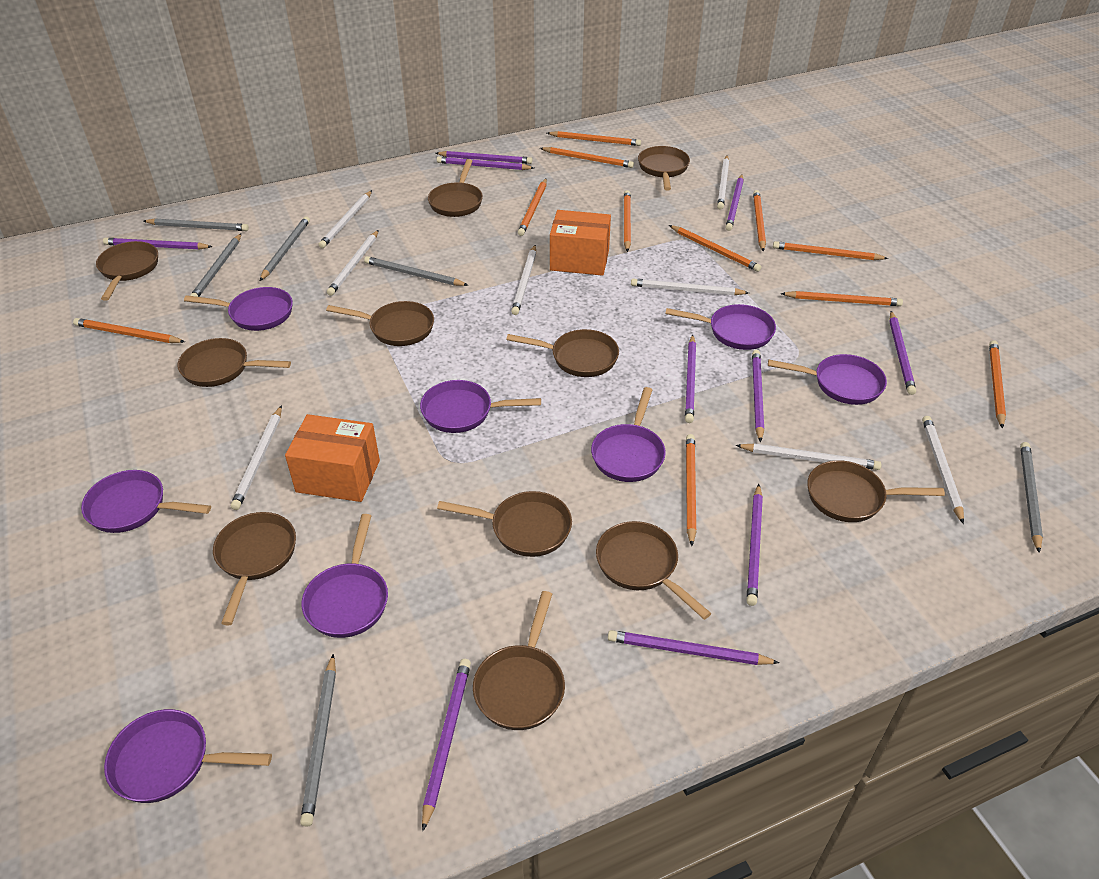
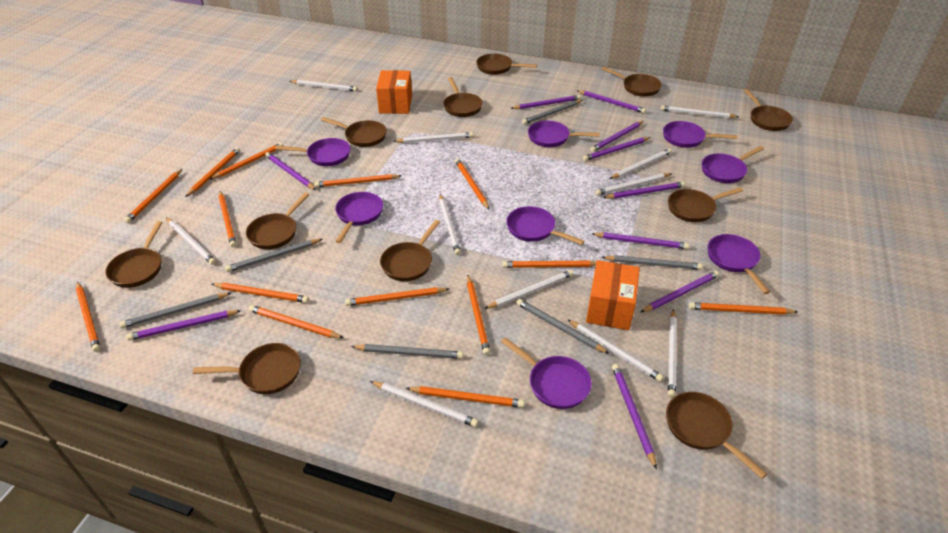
orange pencil: [73,318,185,343] [518,179,547,236] [540,147,634,168] [547,131,641,146] [624,190,631,252] [669,225,761,272] [686,434,697,546] [753,190,766,252] [773,241,888,260] [780,291,903,306] [989,340,1006,429] = 11 -> [76,281,100,352] [124,169,182,223] [185,147,240,197] [210,142,284,179] [212,283,309,303] [218,191,236,247] [249,305,343,338] [315,174,401,187] [345,287,449,306] [406,386,525,408] [455,158,489,209] [467,275,490,355] [502,261,596,268] [689,302,798,315] = 14
white pencil: [231,405,282,510] [319,190,372,248] [327,230,379,296] [511,245,536,315] [631,278,749,295] [717,155,729,209] [735,443,881,470] [922,416,964,524] = 8 -> [166,218,216,265] [290,80,357,91] [370,381,478,427] [393,132,473,143] [439,194,461,255] [484,270,574,309] [567,319,664,382] [595,173,671,196] [609,148,672,179] [661,105,739,118] [668,309,677,398] = 11

